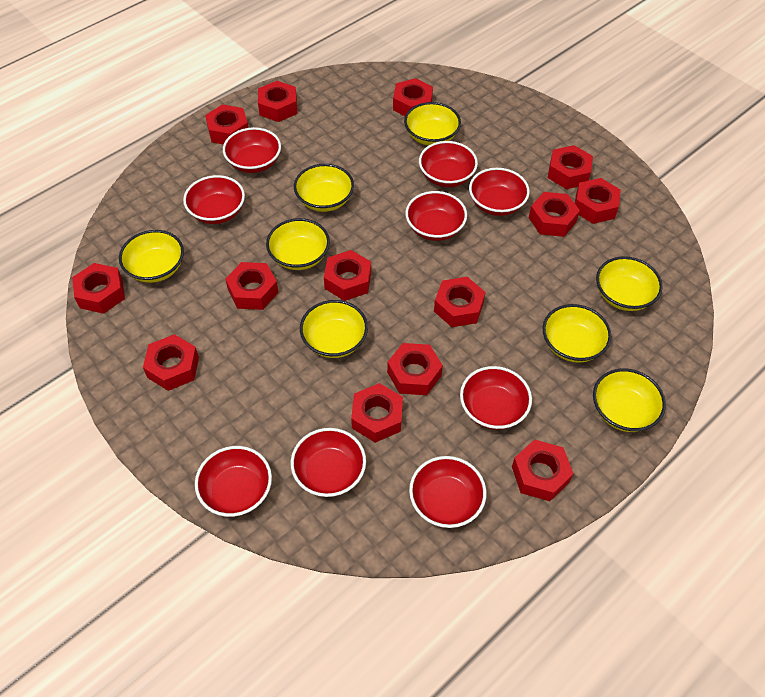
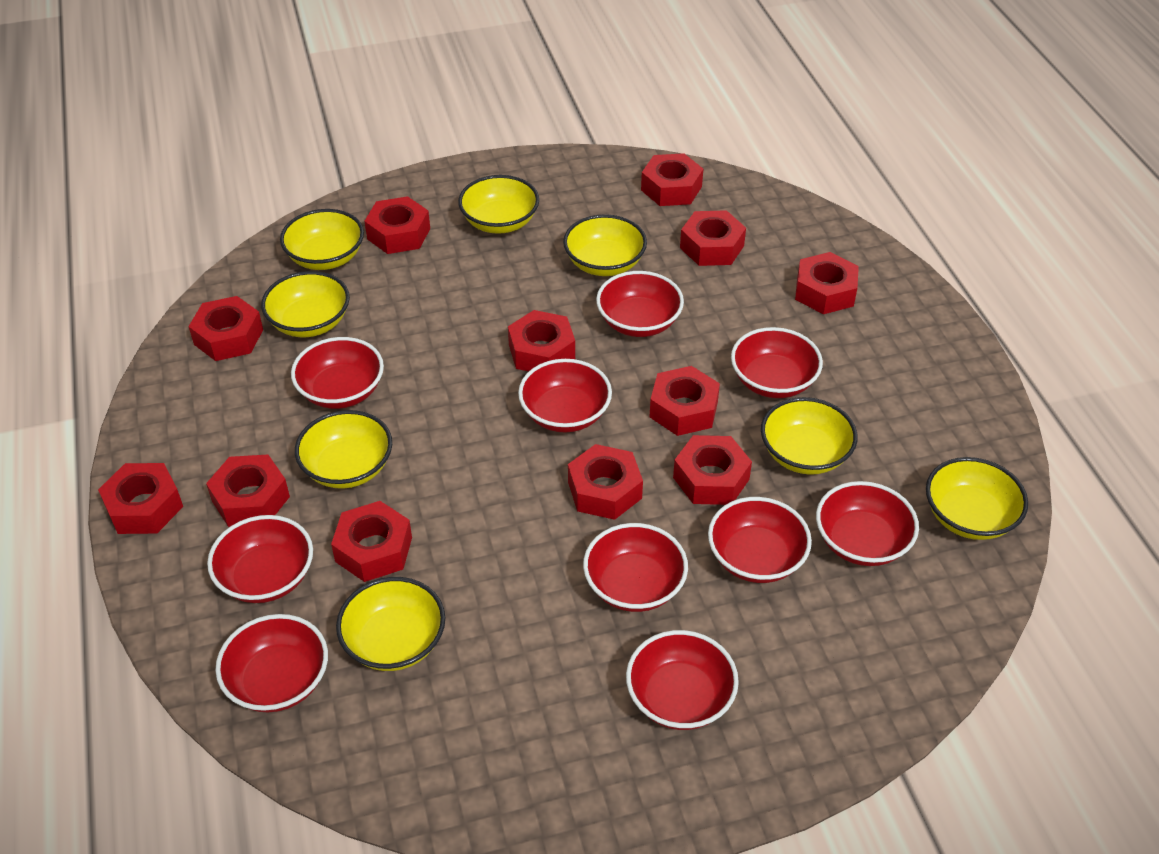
red bowl: [183,175,245,224] [195,446,272,517] [223,127,281,173] [291,428,366,497] [405,191,467,241] [409,456,487,528] [419,141,478,187] [460,366,532,430] [469,168,530,216] = 9 -> [207,515,313,603] [215,614,328,712] [291,337,384,409] [518,359,612,433] [583,523,688,612] [596,271,684,337] [626,630,739,730] [708,497,812,583] [731,327,823,398] [816,481,919,566] = 10
red nut: [72,263,125,314] [143,334,199,391] [205,104,248,145] [225,262,279,310] [258,81,297,122] [324,250,371,301] [351,383,403,443] [387,343,443,395] [393,78,433,116] [434,277,486,327] [512,439,573,501] [529,192,580,237] [548,145,593,189] [575,178,621,224] = 14 -> [98,463,183,534] [188,296,263,361] [206,455,290,527] [331,501,412,582] [364,196,430,254] [508,310,575,371] [568,444,643,520] [641,153,703,206] [650,366,720,436] [673,435,752,505] [680,210,746,266] [795,252,859,314] = 12

